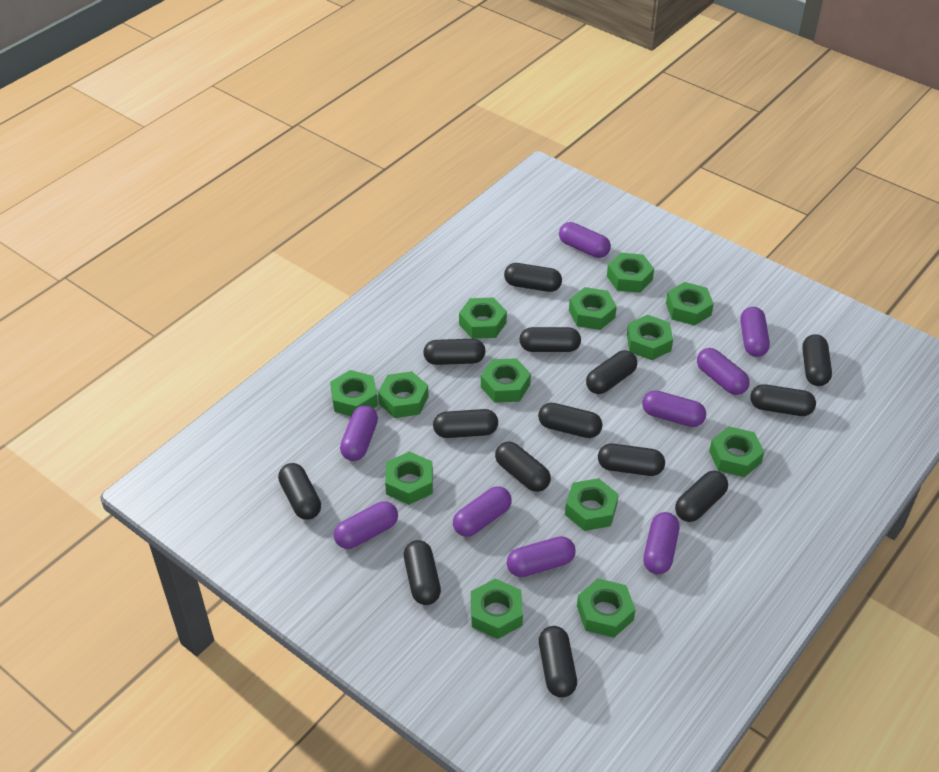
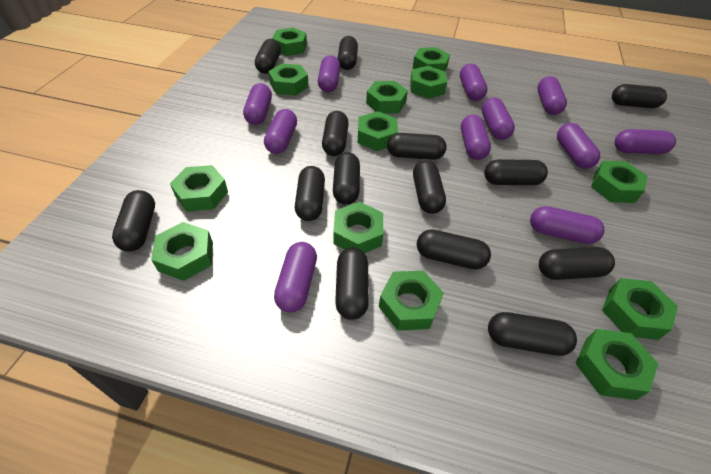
purple capsule: [334,501,398,549] [340,405,378,461] [453,486,512,537] [507,536,576,577] [559,222,611,258] [642,390,706,427] [643,512,679,574] [697,348,750,395] [741,307,770,357] = 9 -> [243,83,272,125] [264,109,297,154] [274,242,317,313] [318,55,340,92] [460,63,487,101] [461,114,491,160] [482,97,515,140] [530,206,604,244] [537,76,567,115] [557,123,600,169] [615,129,676,154] = 11

